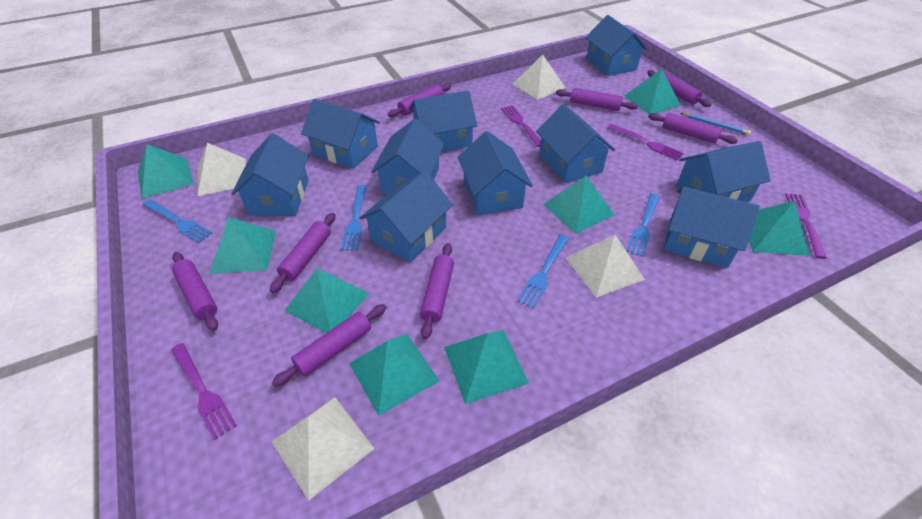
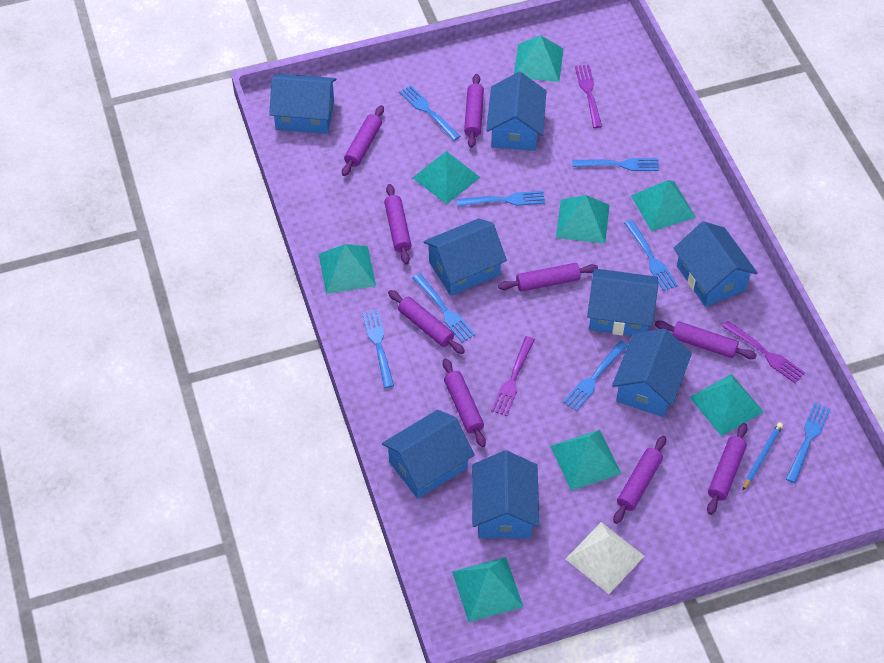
blue fork: [143,199,213,243] [341,185,367,250] [517,234,569,308] [626,193,660,257] = 4 -> [362,309,394,388] [399,85,460,141] [413,273,475,342] [457,191,545,206] [563,341,628,411] [572,158,659,171] [624,220,678,291] [786,403,830,483] = 8
blue house: [232,133,309,216] [301,99,380,169] [360,171,453,262] [371,119,444,195] [409,90,477,152] [458,131,533,216] [536,104,615,183] [585,15,647,76] [664,187,760,268] [676,141,771,202] = 10 -> [269,74,336,134] [382,410,475,499] [423,218,507,296] [472,450,539,538] [486,72,547,151] [587,268,658,336] [612,328,692,417] [674,221,758,307] = 8
purple fork: [171,343,237,440] [501,105,541,147] [607,124,684,160] [785,193,827,259] = 4 -> [491,336,535,416] [575,65,602,128] [722,321,805,383] = 3
purple rolling pin: [172,252,218,331] [270,213,335,293] [272,304,386,387] [388,84,451,117] [420,243,454,339] [556,88,638,111] [647,70,712,107] [648,113,738,144] = 8 -> [342,105,384,176] [384,184,411,264] [388,290,465,354] [443,358,486,447] [464,74,484,148] [498,263,598,292] [613,436,666,524] [655,320,757,359] [707,423,747,515] = 9
white pyramid: [197,143,246,196] [272,397,375,501] [513,55,566,100] [566,235,645,298] = 4 -> [566,522,644,594] = 1

